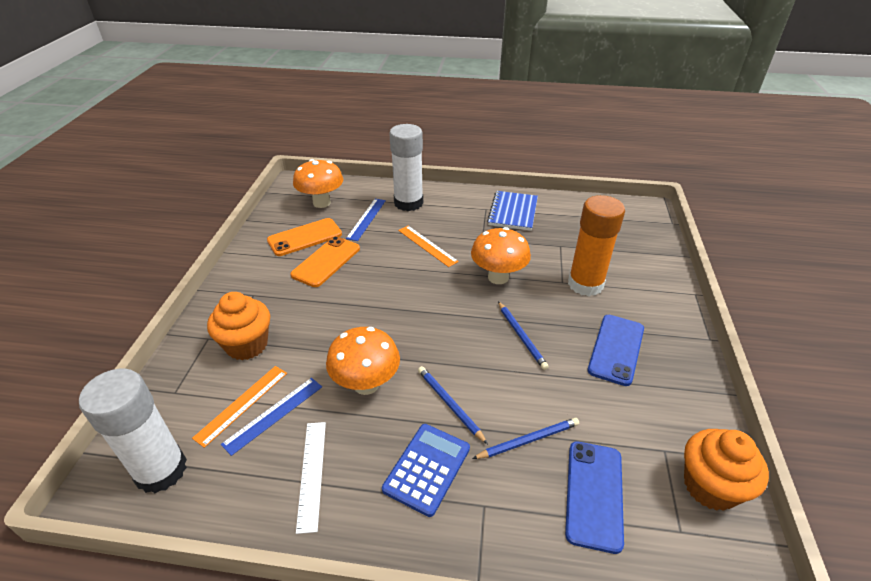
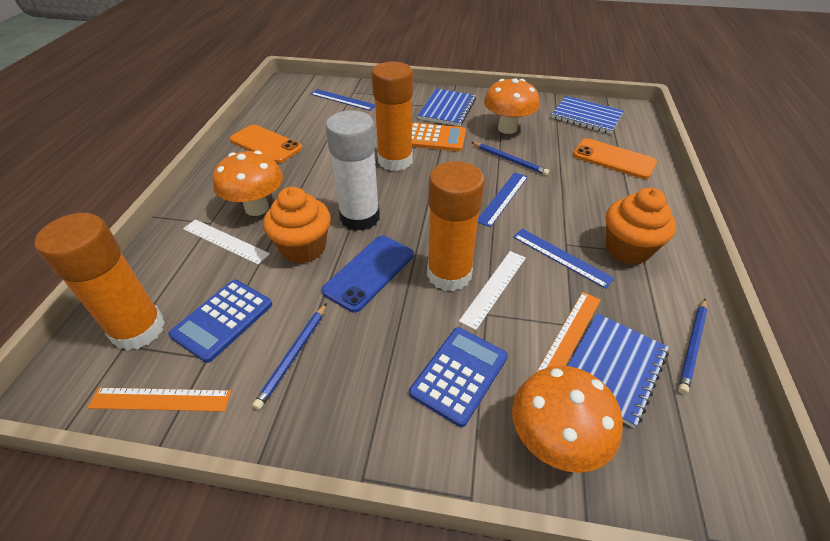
blue calculator: [382,424,470,517] = 1 -> [168,280,272,363] [409,327,508,427] = 2
blue notebook: [487,191,538,231] = 1 -> [418,89,476,126] [551,96,624,134] [568,313,669,428] = 3
blue phone: [565,441,624,554] [588,315,644,386] = 2 -> [322,236,414,313] = 1
blue ruler: [221,378,322,456] [346,199,386,241] = 2 -> [311,89,375,111] [478,172,528,227] [513,229,615,289] = 3
orange calculator: none = 0 -> [412,123,466,151] = 1
orange glue stick: [568,195,625,296] = 1 -> [35,213,165,351] [372,62,413,171] [427,161,485,291] = 3
white glue stick: [79,369,187,493] [390,124,423,211] = 2 -> [326,110,380,231] = 1
white ruler: [296,422,326,534] = 1 -> [183,219,270,264] [459,251,526,330] = 2

